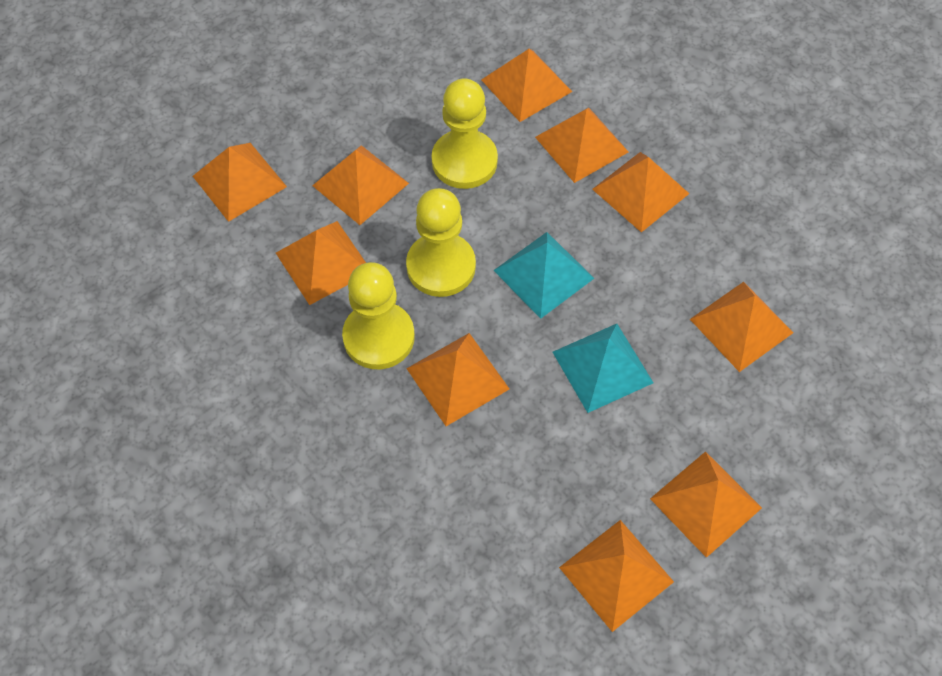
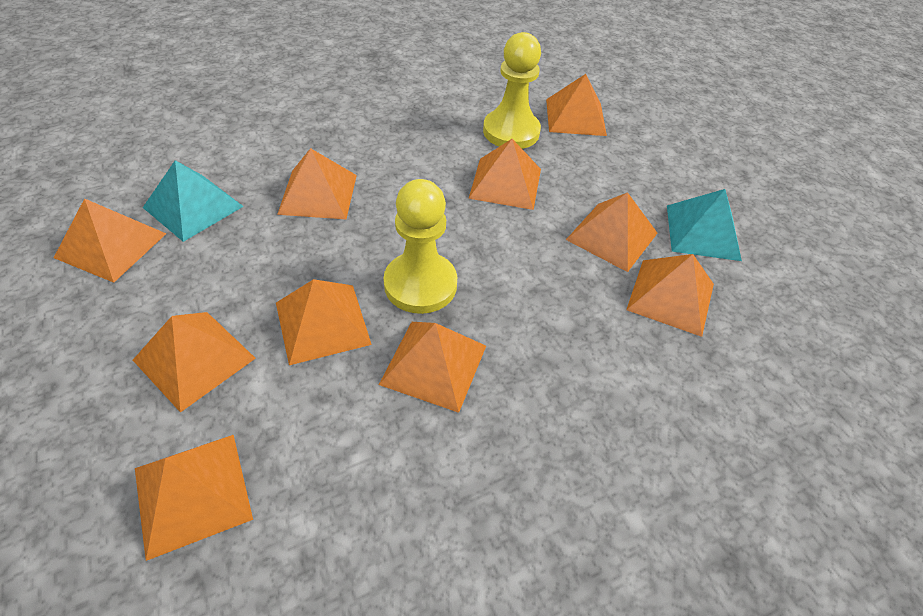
yellow pawn: [342,262,415,369] [406,188,476,297] [432,78,498,189] = 3 -> [384,179,457,314] [483,32,541,149] = 2

